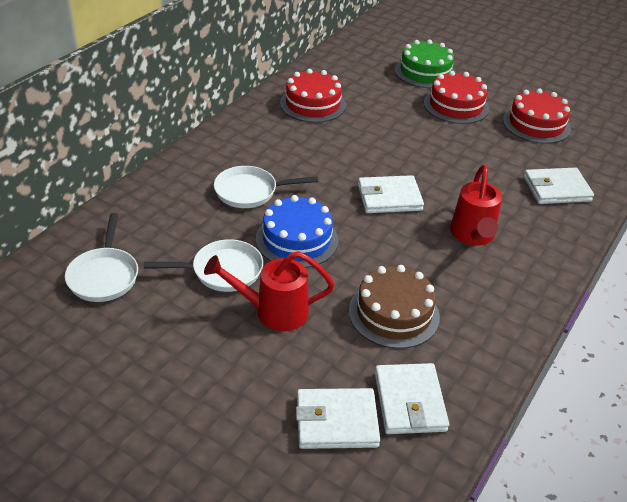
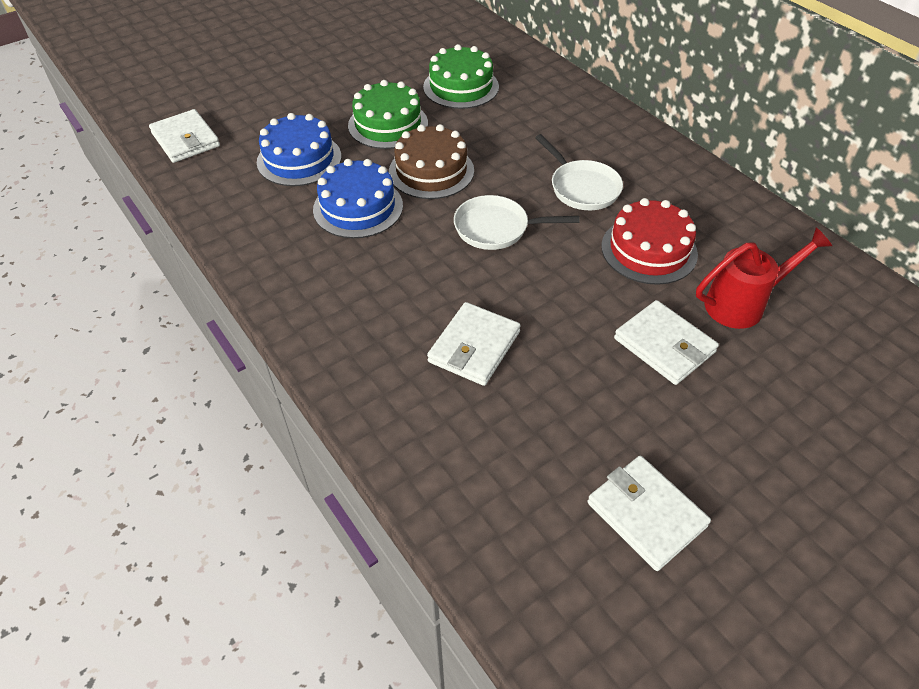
blue cake: [256,195,339,268] = 1 -> [257,113,341,186] [313,159,403,238] = 2
green cake: [395,39,456,88] = 1 -> [348,80,428,149] [423,44,499,109] = 2
red cake: [280,69,346,123] [424,71,489,124] [503,88,571,144] = 3 -> [601,198,698,285] = 1
red watering can: [204,251,334,331] [450,165,502,246] = 2 -> [696,227,832,329] = 1
white pan: [65,213,138,302] [144,239,263,292] [214,166,318,208] = 3 -> [454,195,580,250] [535,134,623,210] = 2

